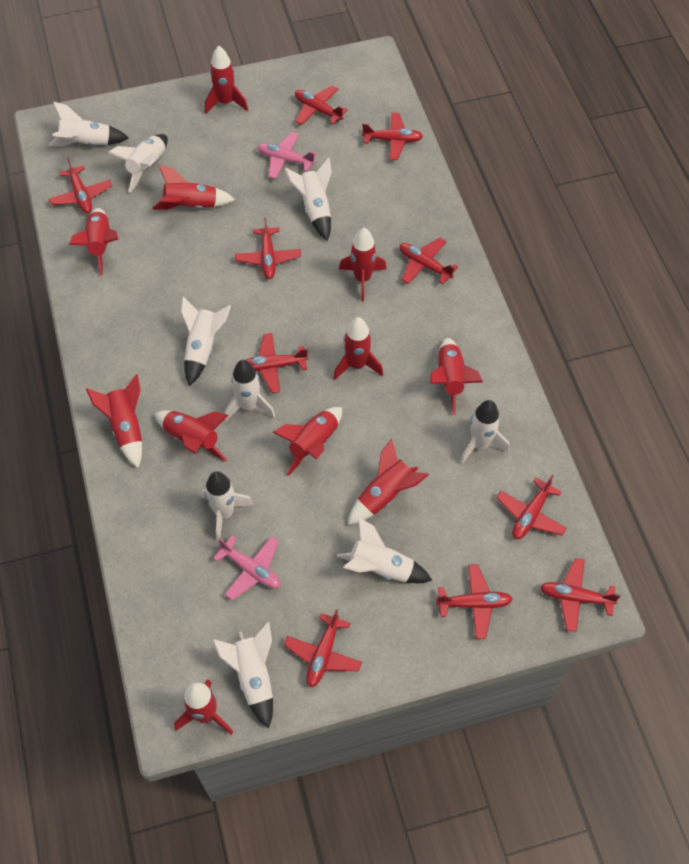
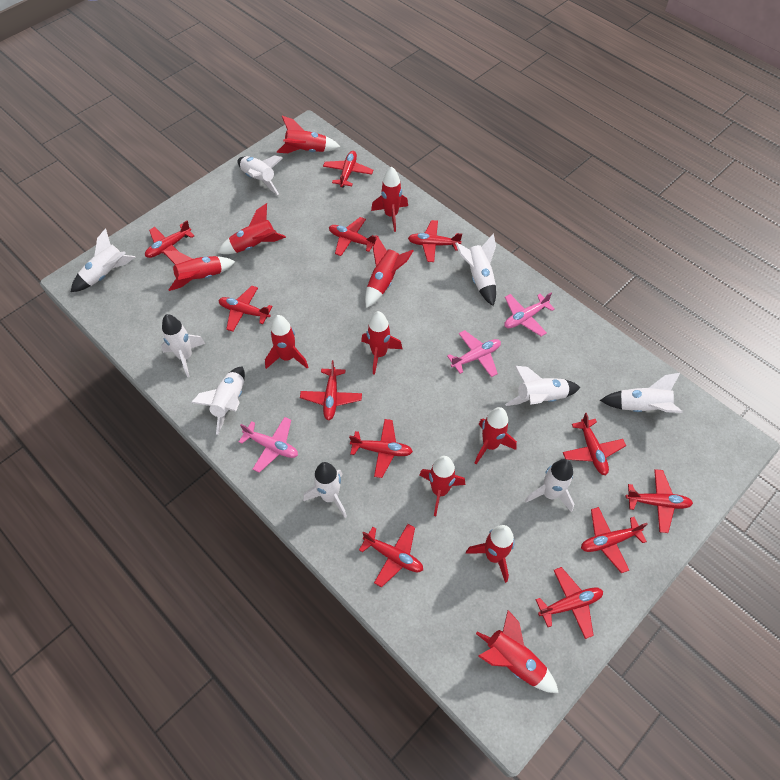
pink plane: [213,536,281,600] [258,132,317,179] = 2 -> [239,417,298,473] [447,330,501,377] [504,293,555,336] = 3
red plane: [49,158,112,214] [235,218,301,279] [246,333,308,393] [284,609,362,687] [295,85,348,125] [362,113,423,160] [400,238,458,284] [436,564,513,639] [496,475,566,539] [540,558,621,632] = 10 -> [145,220,194,258] [219,286,273,332] [300,360,362,420] [323,151,373,187] [329,217,379,256] [349,419,413,478] [359,524,423,588] [408,220,462,262] [536,567,603,639] [563,413,626,475] [581,507,648,573] [626,469,693,533] = 12

